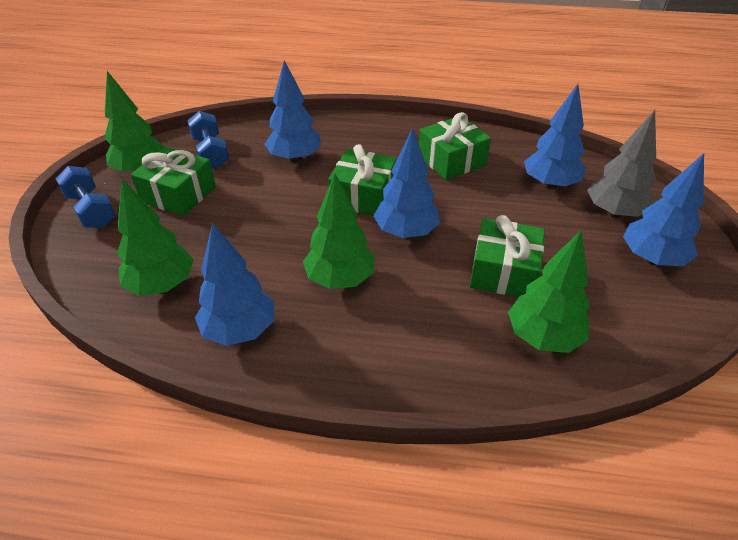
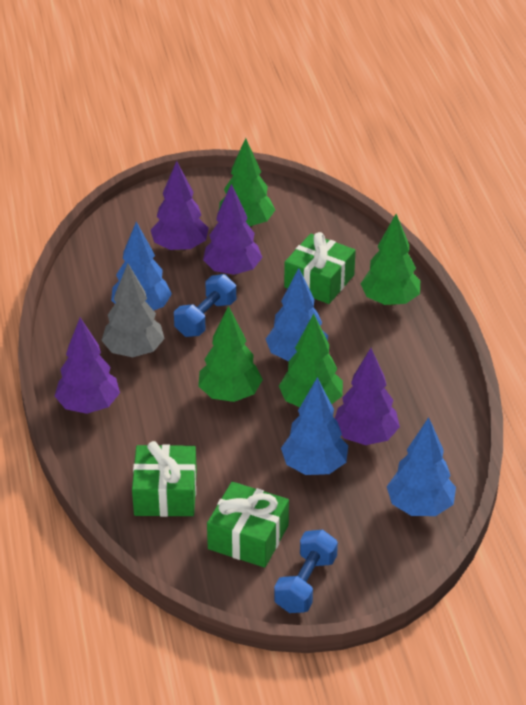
blue tree: [195,223,274,346] [264,60,321,162] [374,128,440,238] [524,84,585,189] [623,153,704,266] = 5 -> [111,222,172,311] [266,268,328,361] [281,377,348,475] [387,417,456,516] = 4
green gift: [131,147,216,216] [328,144,397,216] [419,112,491,180] [470,215,545,297] = 4 -> [132,441,197,517] [207,482,289,568] [284,232,356,304] = 3
purple tree: none = 0 -> [55,318,120,414] [151,161,209,252] [203,184,262,276] [335,348,400,445] = 4

